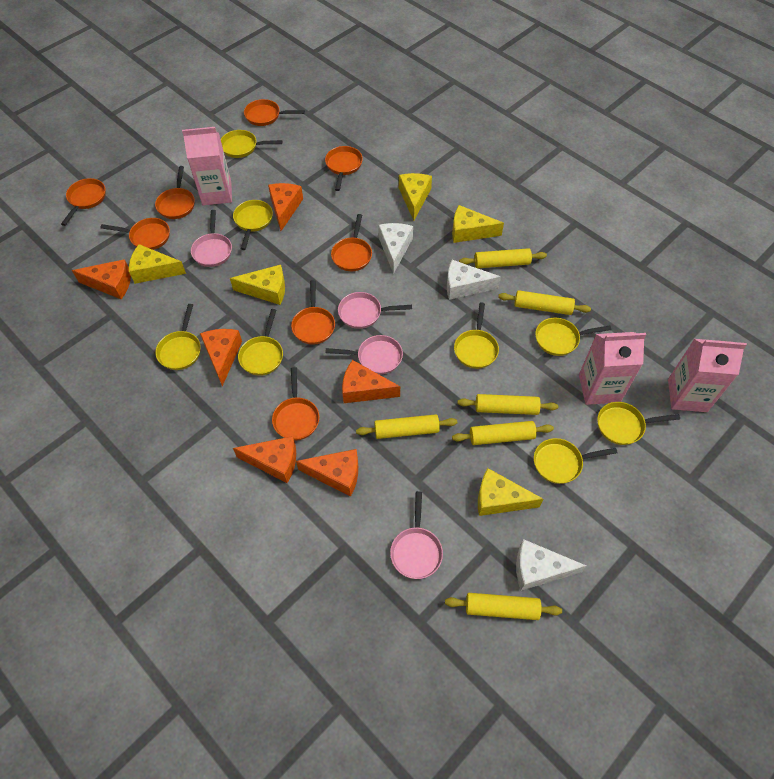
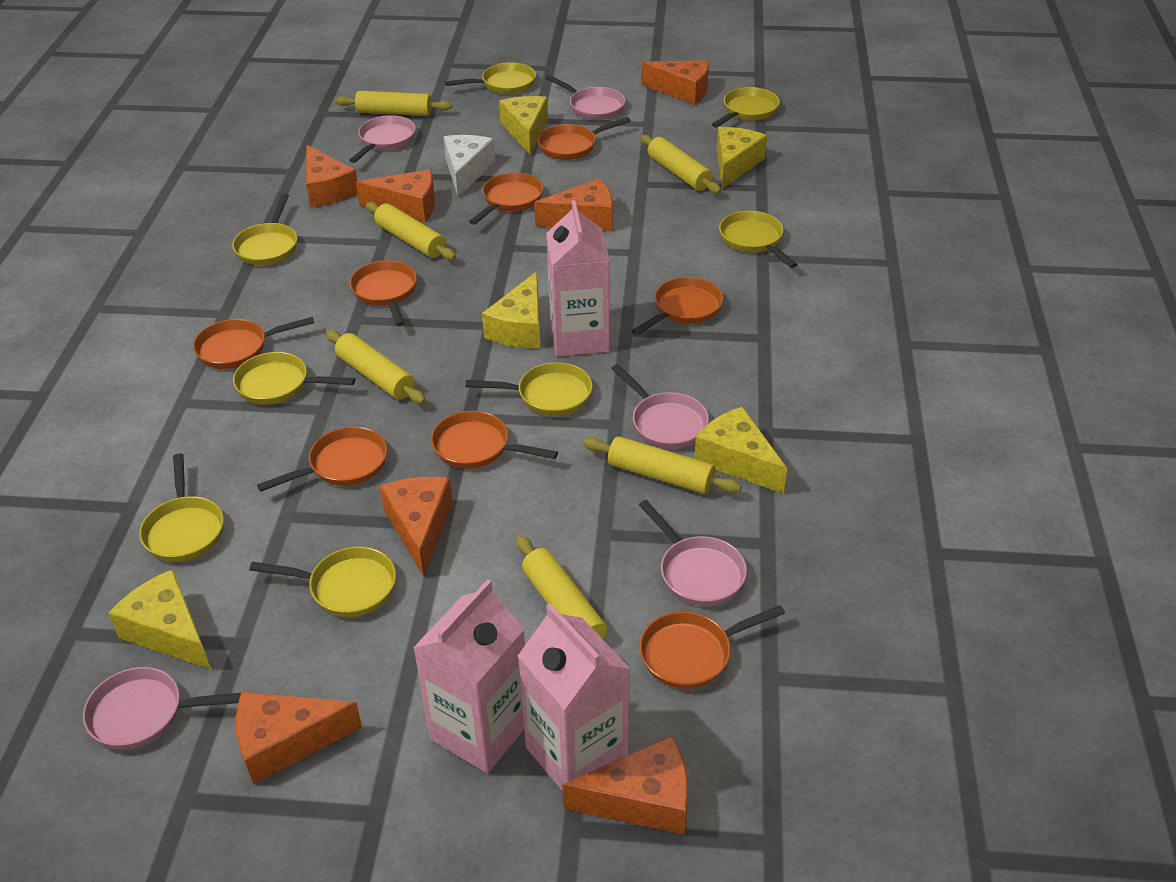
orange cheese: [72,259,131,299] [200,329,242,386] [233,436,296,483] [268,183,303,231] [296,449,358,497] [342,360,400,403] = 6 -> [236,692,362,785] [306,145,358,208] [356,170,435,222] [380,477,453,576] [534,179,613,231] [562,736,688,835] [641,60,709,105] = 7
pink pan: [191,210,232,267] [326,335,403,374] [338,292,412,329] [390,491,443,579] = 4 -> [83,667,241,750] [349,115,416,163] [546,75,625,120] [611,364,709,449] [639,500,747,606] = 5
white cheese: [378,223,413,274] [447,260,501,300] [516,539,586,591] = 3 -> [444,135,495,197] = 1

